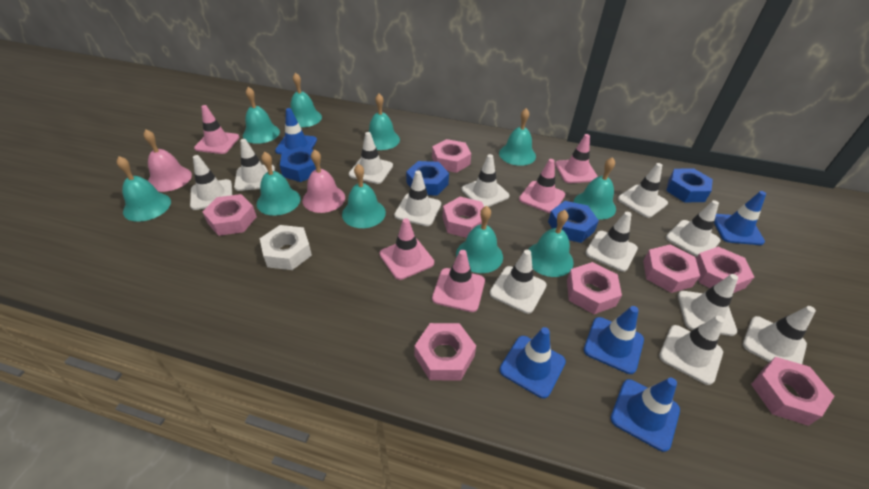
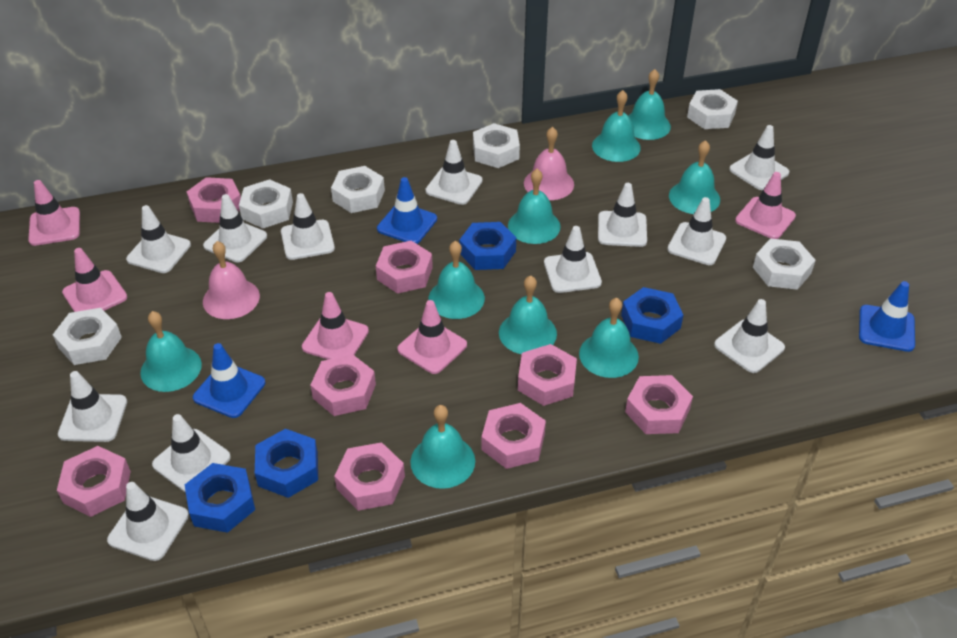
blue traffic cone: [275,108,317,154] [499,327,566,398] [584,306,644,374] [610,378,680,452] [714,191,766,245] = 5 -> [193,343,265,418] [377,177,437,244] [859,281,915,352] = 3
turquoise bell: [116,156,171,222] [243,87,280,144] [257,152,300,216] [291,72,322,127] [342,164,386,228] [369,94,400,150] [456,206,503,273] [499,108,536,166] [528,210,574,277] [574,157,616,220] = 10 -> [140,311,202,392] [410,405,475,489] [428,241,485,319] [499,275,557,354] [508,169,561,244] [579,298,639,378] [592,90,641,162] [628,69,671,140] [669,140,720,214] = 9
white nut: [259,225,312,270] = 1 -> [53,308,122,365] [239,179,293,228] [331,166,385,213] [473,123,520,168] [687,89,738,129] [753,238,816,290] = 6

